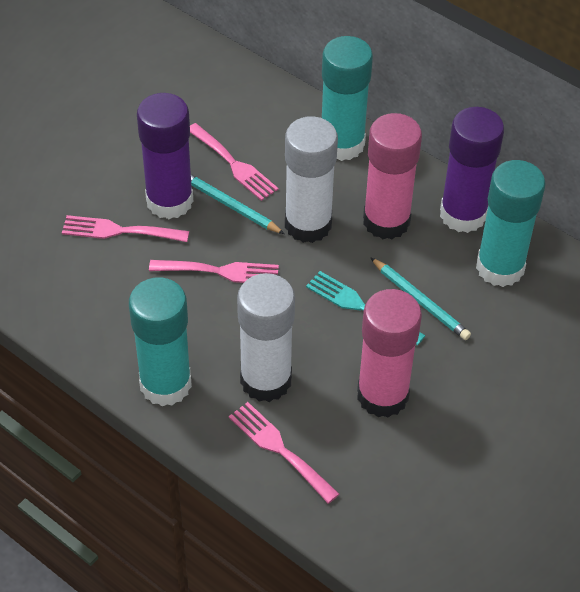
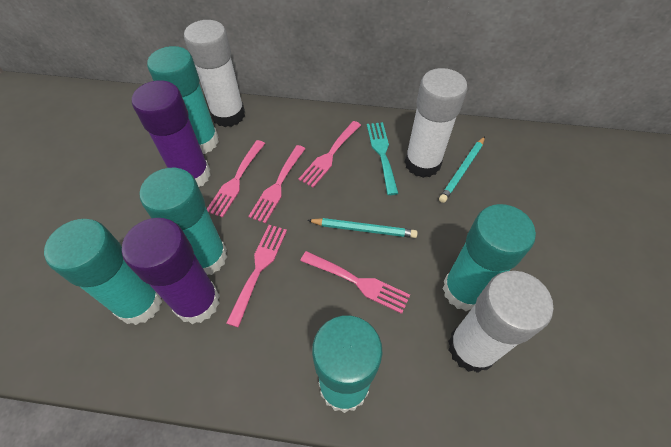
pink fork: [62,215,189,242] [149,260,279,283] [190,123,279,201] [229,402,339,504] = 4 -> [207,140,265,218] [226,225,287,328] [248,145,306,224] [298,121,361,188] [300,251,410,314] = 5
pink glue stick: [357,289,422,418] [363,113,422,239] = 2 -> none = 0
turquoise glue stick: [129,277,192,406] [322,36,373,161] [476,160,546,287] = 3 -> [44,219,162,325] [140,168,227,275] [147,46,219,154] [312,315,383,413] [442,204,536,311] = 5
white glue stick: [237,273,295,402] [285,116,338,243] = 2 -> [184,20,245,127] [405,68,468,178] [448,271,553,373] = 3

